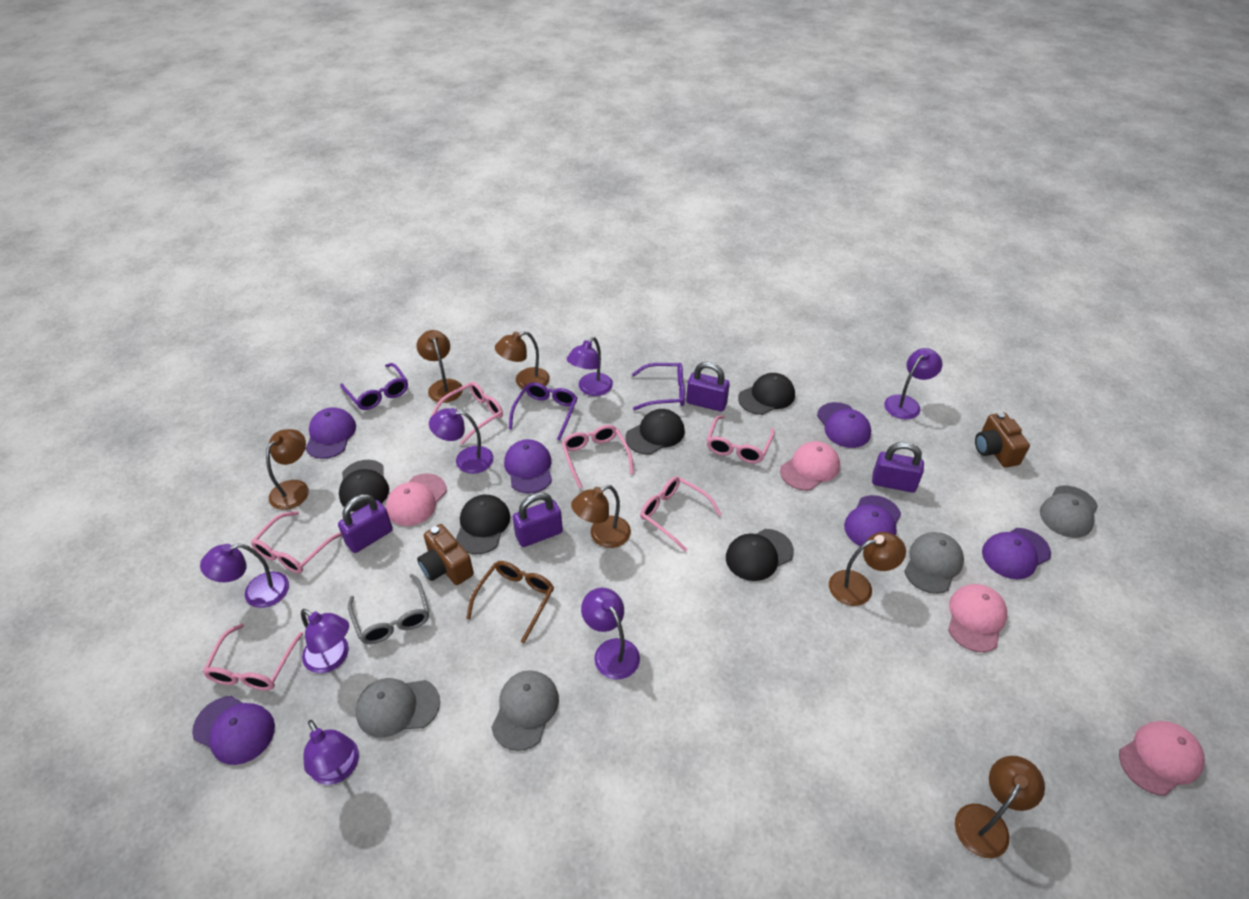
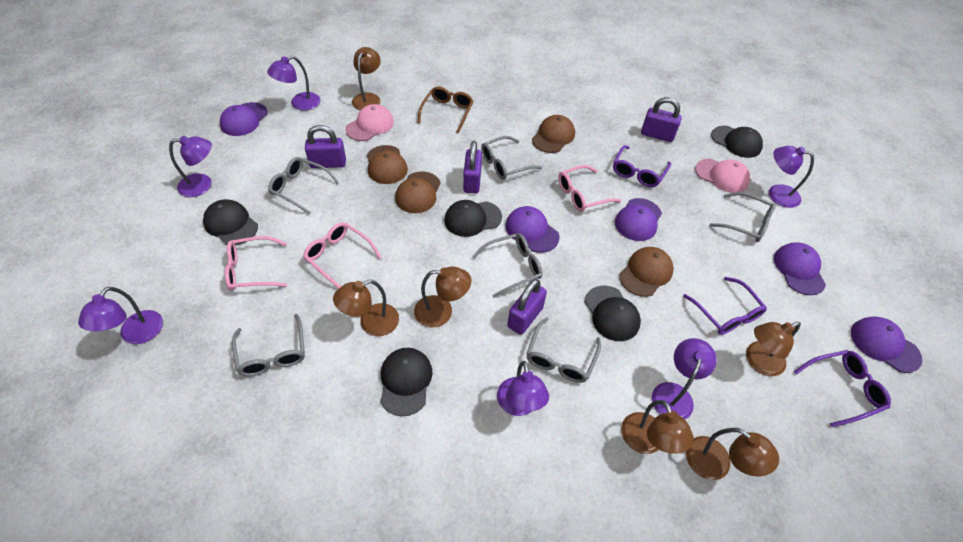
brown camera: [417,524,474,585] [975,412,1030,468] = 2 -> none = 0
brown cap: none = 0 -> [367,145,408,184] [395,171,441,213] [532,115,575,153] [619,247,674,297] = 4
grey cap: [356,678,440,738] [491,670,559,751] [904,532,964,594] [1040,486,1098,538] = 4 -> none = 0
grey glasses: [348,574,430,644] = 1 -> [232,314,305,376] [268,157,339,214] [472,233,543,298] [481,136,542,180] [526,317,601,383] [709,192,776,242] = 6
pink cap: [386,473,447,526] [780,441,840,491] [948,584,1007,652] [1119,721,1205,796] = 4 -> [346,104,394,141] [695,159,750,193] = 2
pink glasses: [203,623,303,691] [251,511,342,574] [431,382,503,445] [562,425,634,489] [640,476,722,552] [706,415,775,464] = 6 -> [225,236,287,290] [303,222,381,289] [558,165,621,212] = 3
purple cap: [192,696,275,765] [305,407,356,459] [504,439,552,494] [817,402,871,448] [844,495,901,546] [982,528,1051,579] = 6 -> [220,102,268,136] [505,206,560,253] [615,198,662,241] [774,242,826,295] [851,316,922,373] = 5
purple lamp: [200,544,289,608] [301,609,349,673] [303,720,359,785] [429,408,493,474] [567,337,613,396] [581,588,640,680] [884,348,942,419] = 7 -> [78,287,163,344] [169,136,212,197] [267,56,320,111] [497,361,549,416] [652,338,717,419] [769,146,814,208] = 6

